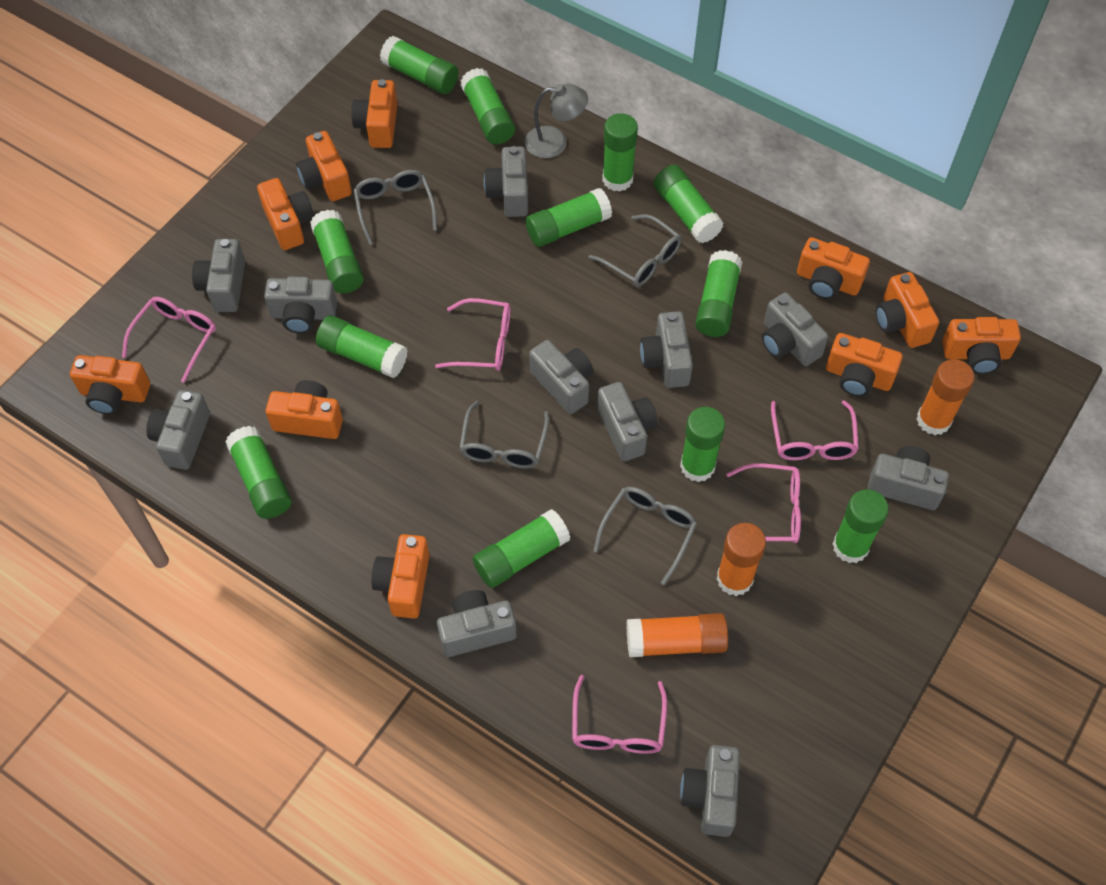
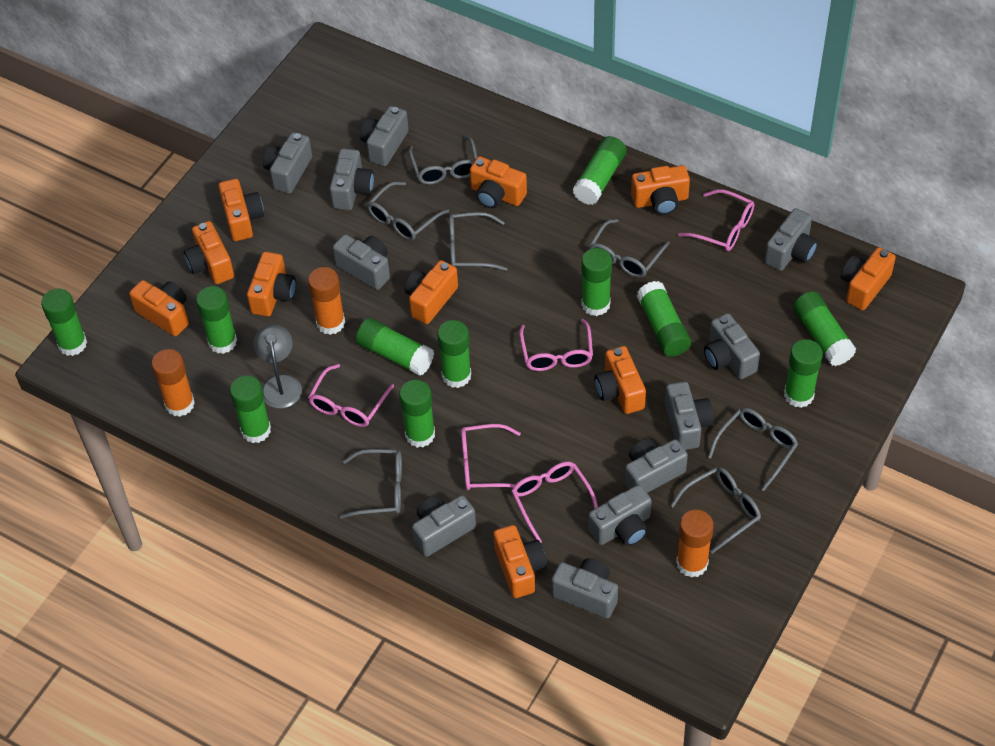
green glue stick: [225,426,292,519] [310,210,364,293] [316,315,408,378] [380,36,459,94] [461,68,515,145] [473,509,570,588] [526,188,612,247] [602,113,638,192] [654,165,724,243] [680,407,725,482] [695,250,742,337] [833,489,889,563] = 12 -> [41,288,87,356] [196,286,237,354] [230,375,271,443] [356,318,434,376] [399,380,435,448] [437,320,471,388] [572,136,627,205] [581,248,612,316] [637,281,691,357] [784,339,823,408] [793,291,856,366] = 11
grey glasses: [354,170,437,245] [459,401,549,469] [589,214,682,287] [593,487,697,585] = 4 -> [340,449,402,519] [367,182,449,241] [408,136,477,185] [449,212,507,271] [589,219,670,278] [670,467,761,554] [708,408,798,491] = 7

